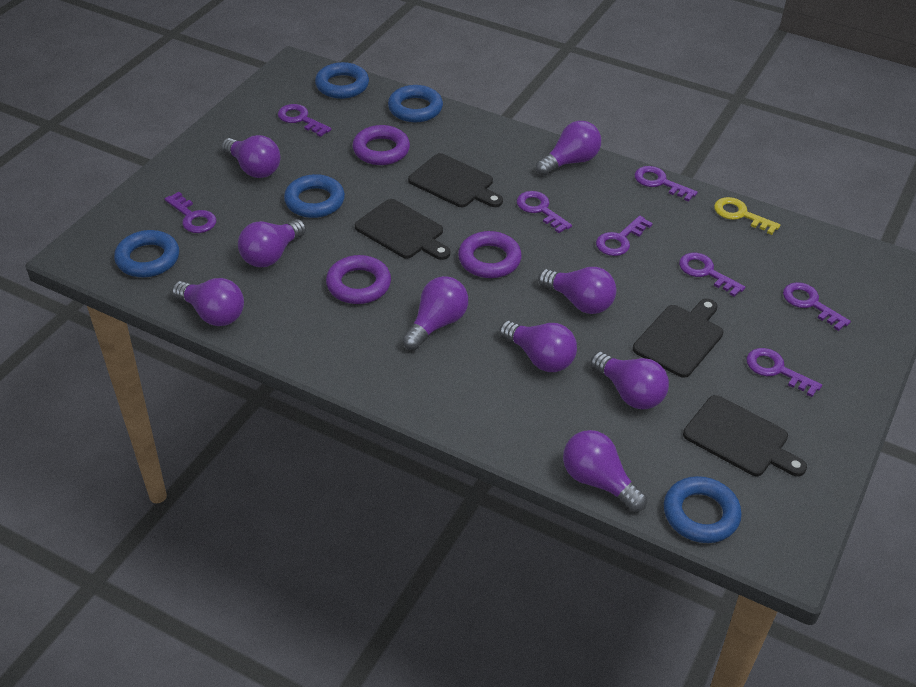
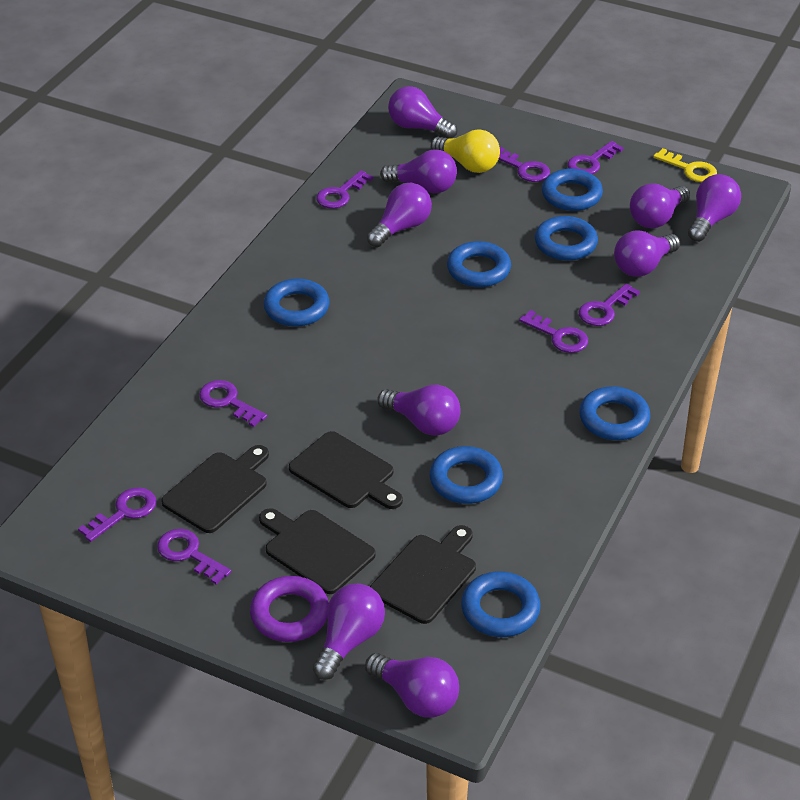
blue ring: [114,230,179,277] [284,174,345,218] [315,62,369,99] [388,85,443,122] [664,476,742,543] = 5 -> [264,278,330,327] [430,446,503,504] [447,241,511,287] [461,571,541,637] [535,216,598,261] [542,169,603,211] [579,386,651,440] = 7
purple ring: [326,255,391,304] [352,125,410,165] [458,231,522,278] = 3 -> [250,576,329,642] = 1
yellow light bulb: none = 0 -> [431,129,500,173] = 1

